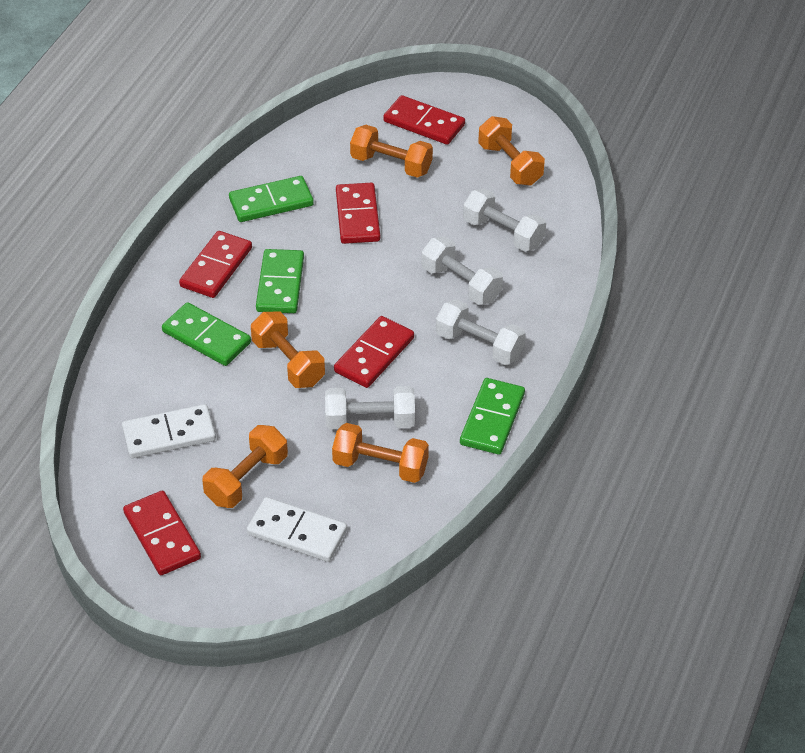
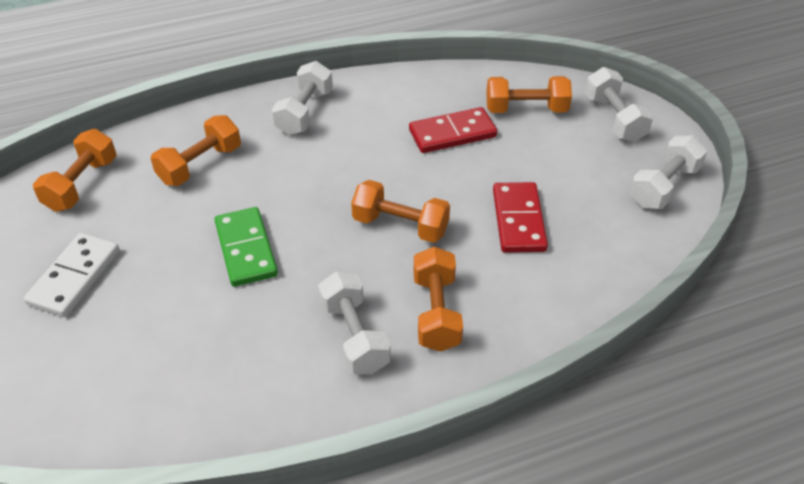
green domino: [162,302,251,366] [229,176,314,222] [256,249,304,313] [460,378,525,455] = 4 -> [214,207,278,287] = 1
red domino: [123,491,201,575] [179,231,252,298] [334,316,414,388] [336,183,380,244] [383,95,465,145] = 5 -> [409,107,497,153] [493,182,548,253] = 2
white domino: [122,404,216,458] [247,497,347,562] = 2 -> [24,233,120,317] = 1

